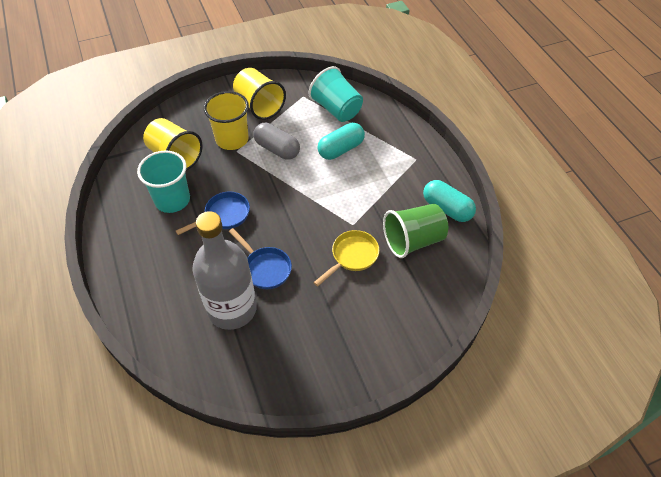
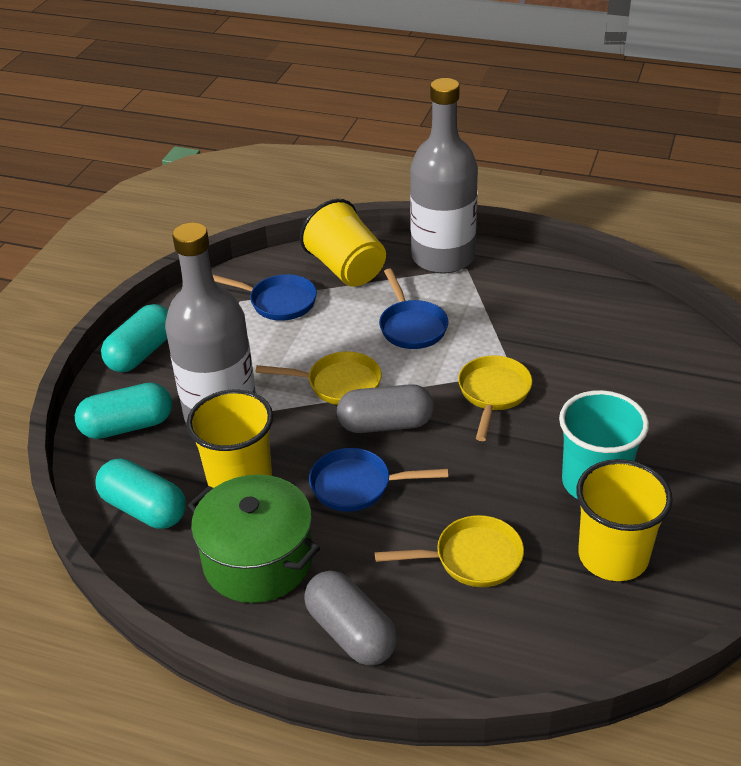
blue pan: [176,192,250,235] [229,228,292,289] = 2 -> [212,274,317,321] [309,448,448,512] [379,268,449,349] = 3
green cup: [383,204,448,258] = 1 -> none = 0
green pot: none = 0 -> [188,475,320,603] = 1
grey bottle: [192,211,257,330] = 1 -> [165,222,256,424] [410,78,478,274] = 2
grey capsule: [253,123,300,160] = 1 -> [304,570,397,665] [337,384,434,433] = 2
turquoise capsule: [317,123,365,160] [423,180,476,222] = 2 -> [75,383,172,439] [95,459,186,529] [101,304,168,372] = 3
turquoise cup: [137,151,190,213] [309,66,363,122] = 2 -> [559,390,649,499] = 1
yellow pan: [313,230,379,286] = 1 -> [256,351,381,405] [375,515,524,587] [458,355,532,441] = 3

